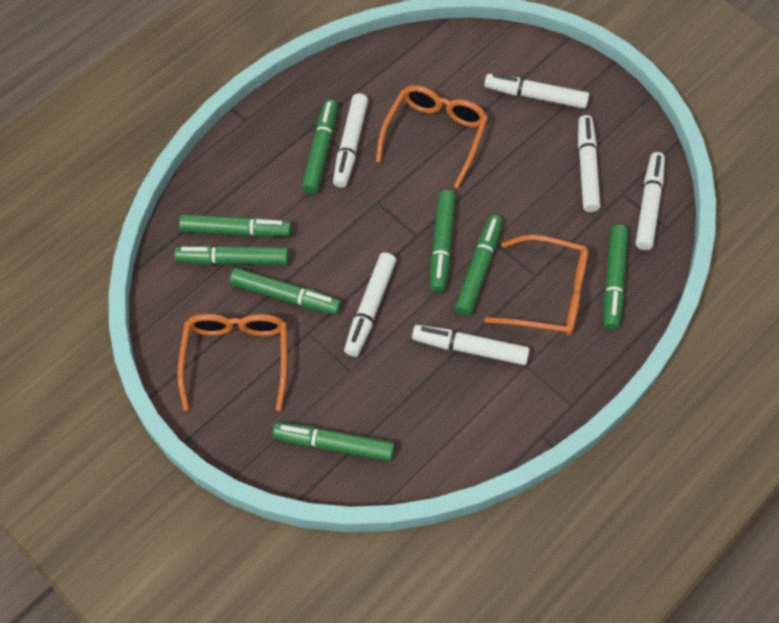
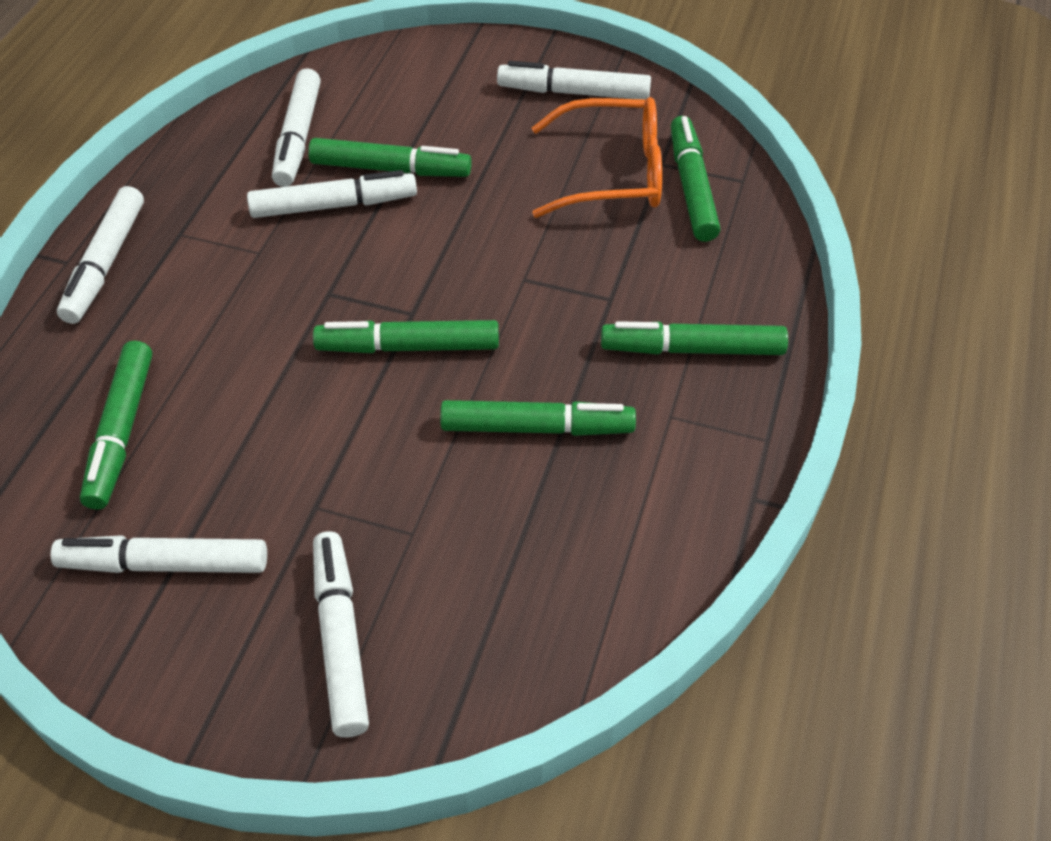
green marker: [174,245,289,265] [179,215,291,237] [230,268,341,315] [272,422,395,461] [302,99,338,194] [430,190,456,293] [455,215,503,316] [604,225,628,330] = 8 -> [80,341,152,510] [308,138,472,177] [313,320,499,353] [440,400,636,436] [601,321,788,355] [671,116,720,242] = 6
orange glasses: [177,314,287,411] [376,85,488,188] [484,235,588,335] = 3 -> [532,97,662,218] = 1

